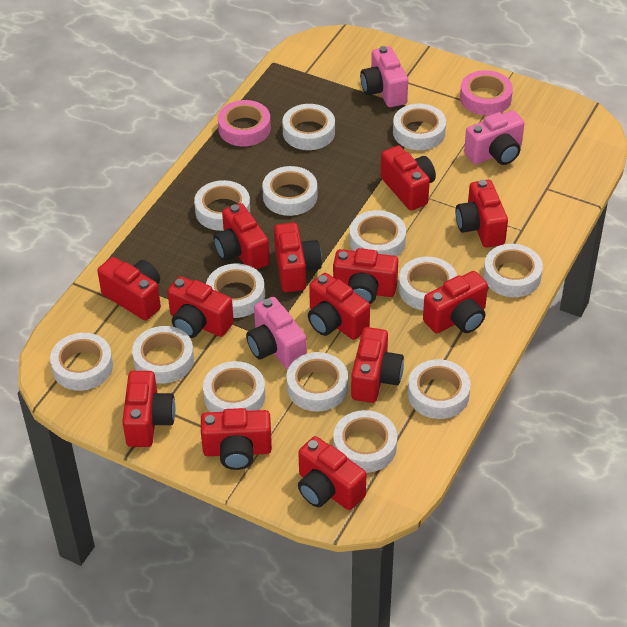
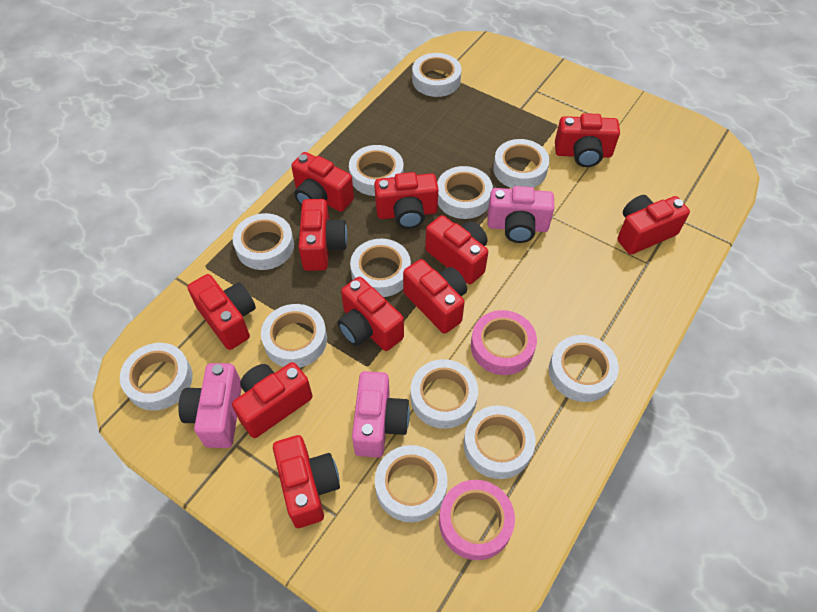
red camera: [97,257,161,321] [122,371,175,447] [167,276,234,338] [201,408,272,470] [213,203,270,270] [274,222,322,292] [298,436,366,510] [308,273,370,340] [333,248,398,304] [351,327,404,403] [380,145,436,211] [423,271,488,333] [456,180,508,247] = 13 -> [187,274,256,350] [232,362,312,438] [273,435,340,528] [291,152,354,212] [298,199,348,271] [338,277,404,351] [374,172,439,229] [403,259,467,334] [425,215,488,284] [555,113,620,167] [617,195,690,255] = 11
white tape: [50,333,113,391] [132,326,194,384] [194,180,250,231] [203,361,266,412] [206,263,265,318] [262,166,318,216] [282,104,335,150] [286,352,348,412] [333,410,397,473] [350,210,406,257] [393,104,446,150] [399,257,457,310] [408,359,471,419] [483,244,543,297] = 14 -> [120,343,193,411] [233,213,294,270] [261,304,327,368] [349,145,403,196] [350,239,411,297] [375,445,448,522] [411,359,478,429] [412,53,462,97] [437,166,493,219] [464,406,535,479] [493,139,550,188] [549,335,619,402] = 12

